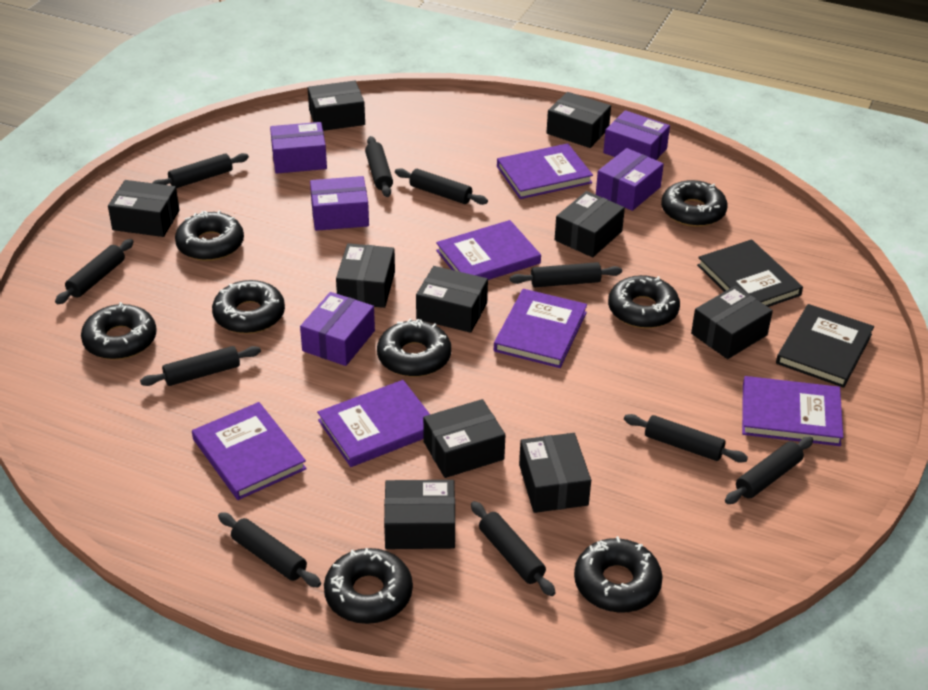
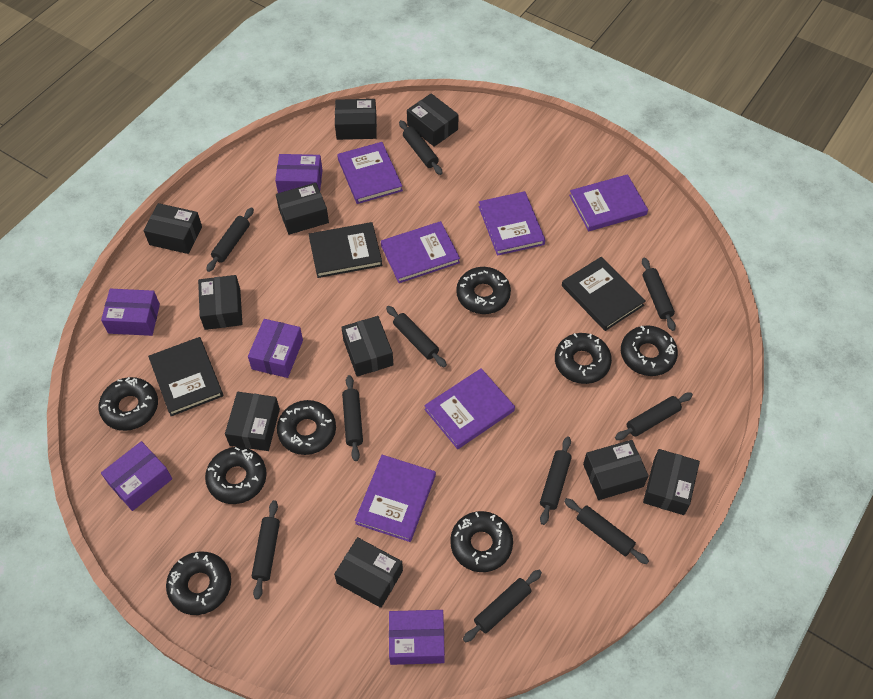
black book: [697,239,803,307] [776,304,874,388] = 2 -> [148,337,223,416] [309,222,383,278] [562,257,645,331] = 3

